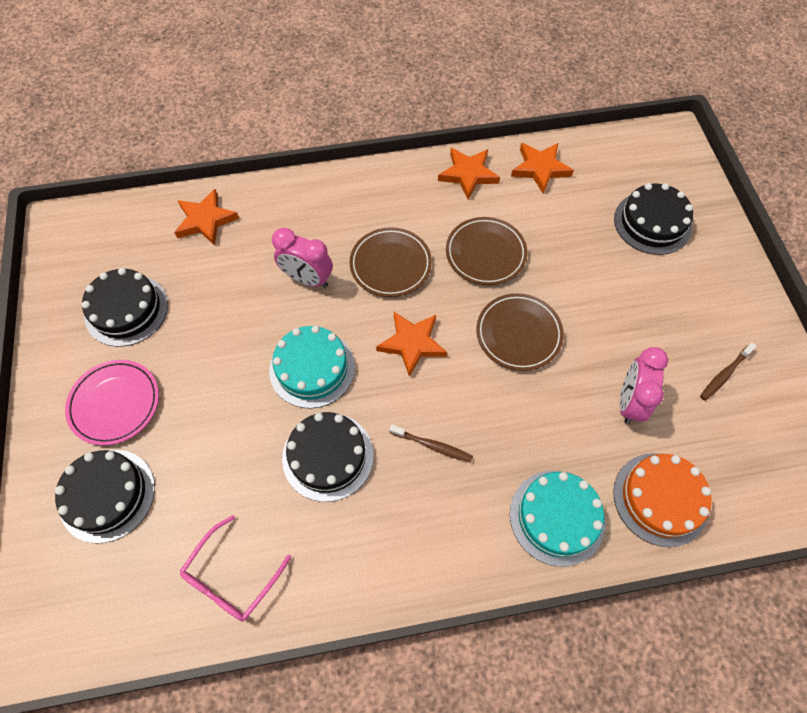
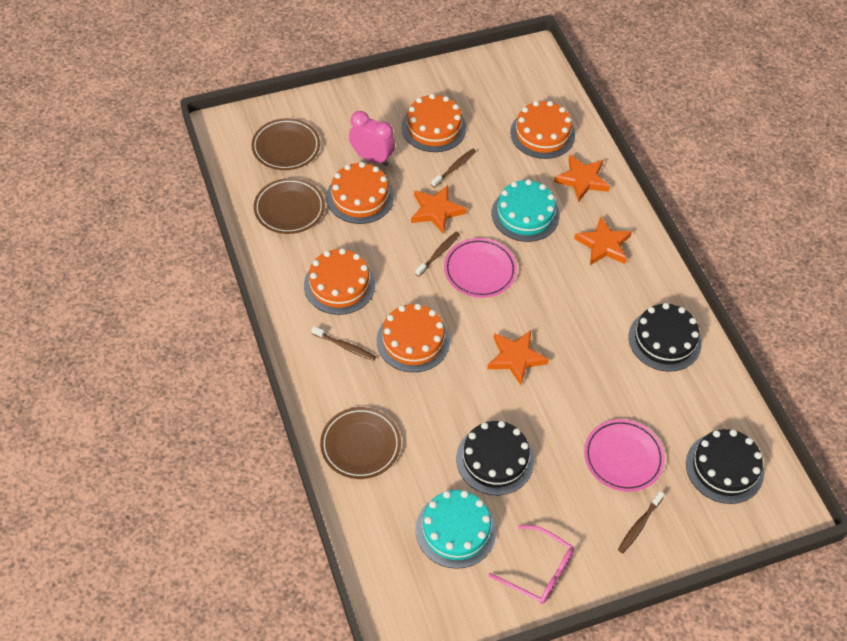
black cake: [55,450,155,543] [82,268,168,347] [282,412,374,502] [614,183,693,255] = 4 -> [456,421,534,495] [628,303,702,372] [686,429,764,504] = 3
brown toothbrush: [389,424,473,463] [700,342,757,401] = 2 -> [311,326,376,361] [415,232,460,277] [431,149,476,188] [618,491,664,553] = 4
orange cake: [613,453,712,547] = 1 -> [304,248,375,315] [326,162,394,224] [377,304,450,372] [402,94,466,152] [510,101,575,159] = 5
pink clock: [272,228,333,288] [620,347,668,424] = 2 -> [349,111,395,166] = 1
pink plate: [65,360,159,445] = 1 -> [444,238,517,298] [584,419,665,492] = 2

